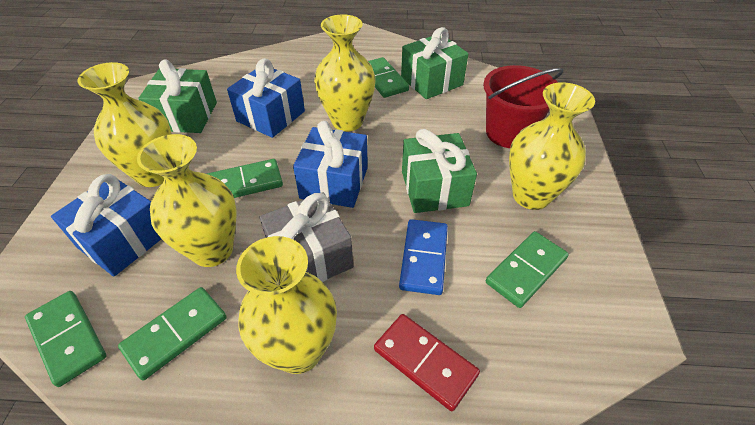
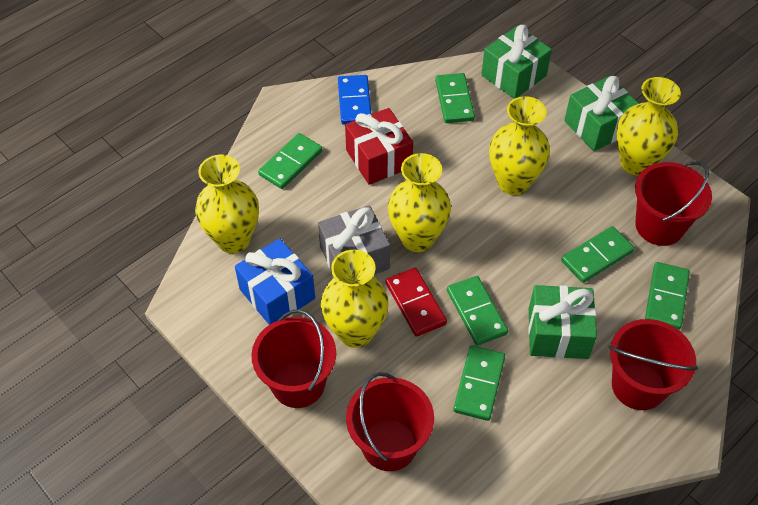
blue gift: [51,174,161,277] [227,58,305,138] [293,121,368,208] = 3 -> [235,238,315,325] = 1
green domino: [25,291,106,387] [118,287,227,380] [207,159,283,198] [368,57,409,98] [486,231,569,308] = 5 -> [258,133,322,189] [435,73,475,123] [447,276,508,345] [453,346,505,421] [561,226,635,283] [645,262,690,330] = 6
red bucket: [483,65,563,148] = 1 -> [251,309,336,408] [346,372,434,471] [609,319,698,410] [635,161,712,246] = 4
red gift: none = 0 -> [345,108,413,185] = 1

